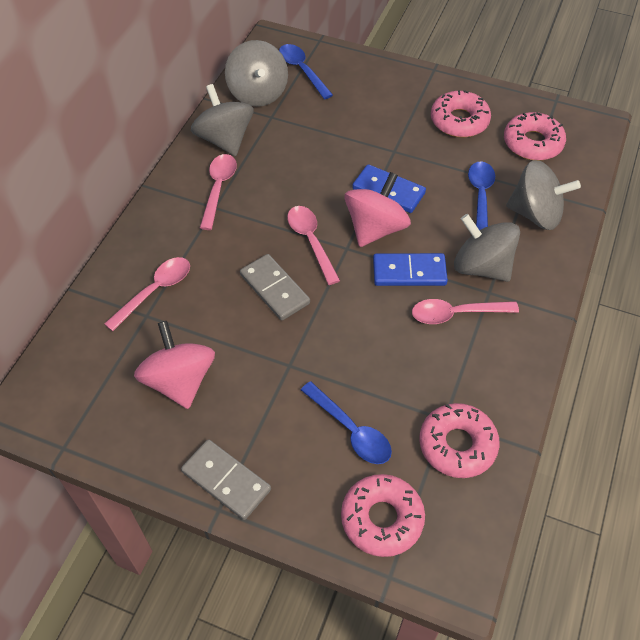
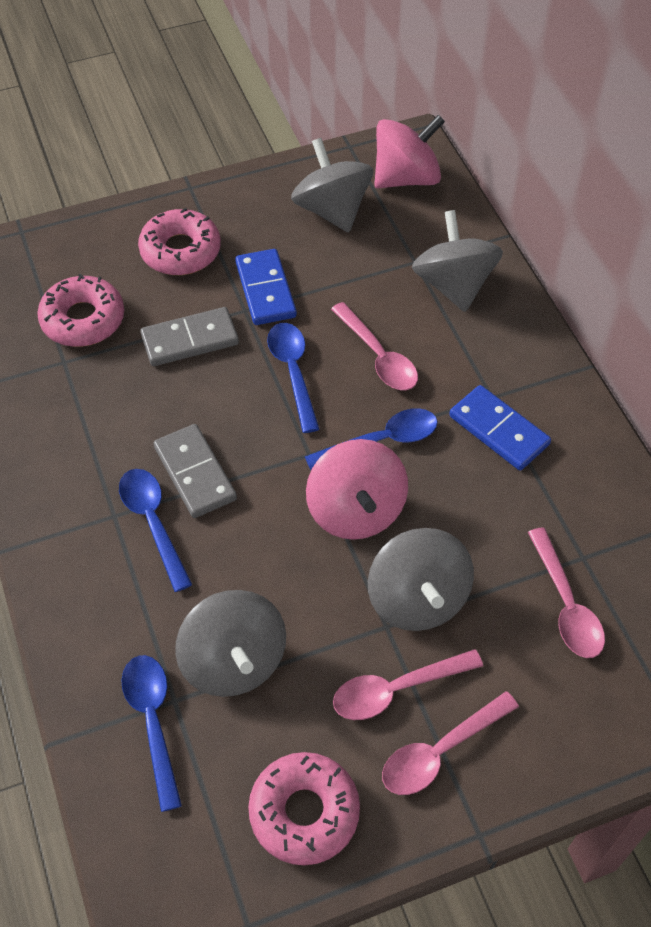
blue spoon: [279,44,333,99] [301,381,392,464] [468,161,495,230] = 3 -> [119,469,192,592] [121,655,182,812] [267,323,319,433] [305,408,438,470] = 4
pink donut: [341,474,425,557] [420,403,500,478] [431,90,491,137] [504,112,566,160] = 4 -> [37,274,124,347] [138,208,221,275] [248,752,360,866] = 3

